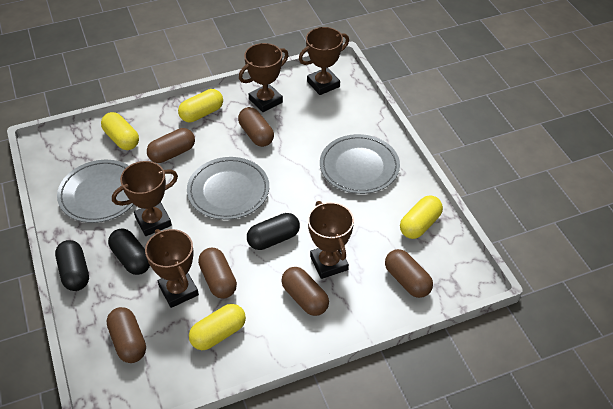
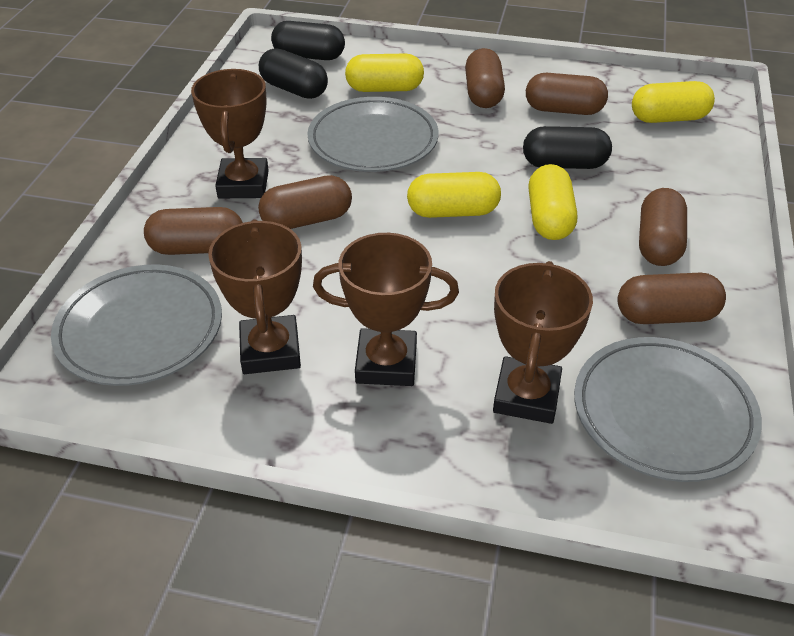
brown trophy: [112,161,178,236] [145,229,199,308] [239,43,289,112] [299,27,349,95] [308,201,354,279] = 5 -> [191,69,269,198] [208,219,302,374] [313,233,459,386] [493,261,593,424] = 4

